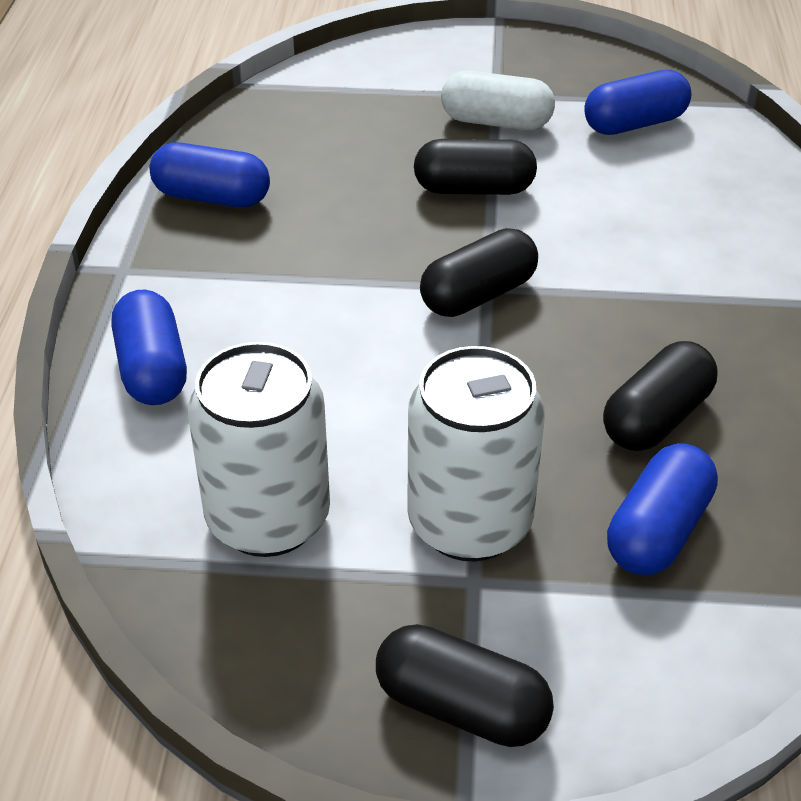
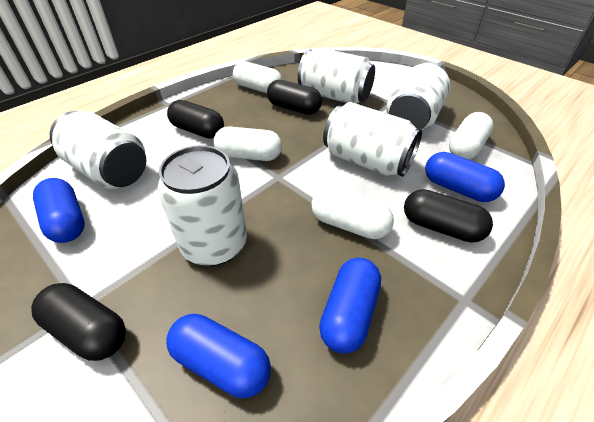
white can: [188,342,330,557] [407,346,545,561] = 2 -> [50,111,146,189] [157,145,247,266] [298,48,375,104] [323,102,422,177] [386,62,451,132] = 5
white capsule: [441,71,555,130] = 1 -> [213,126,282,161] [233,61,283,93] [312,187,394,239] [449,112,493,160] = 4

